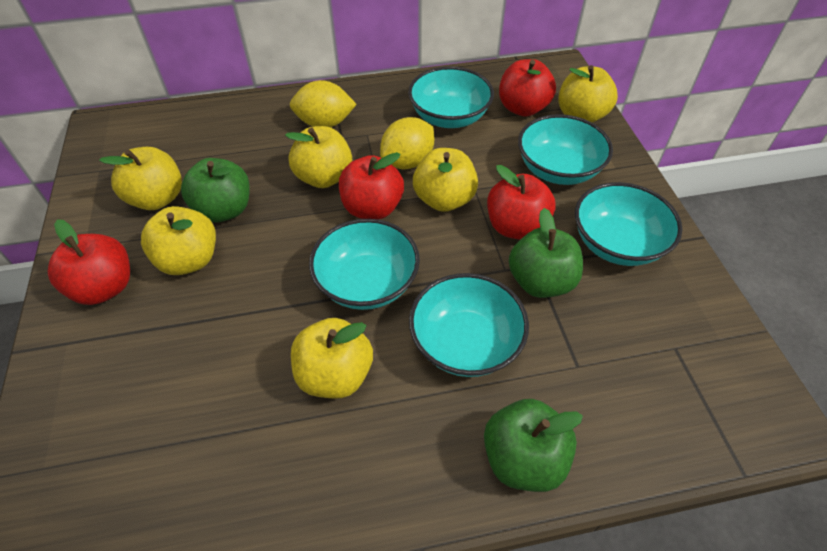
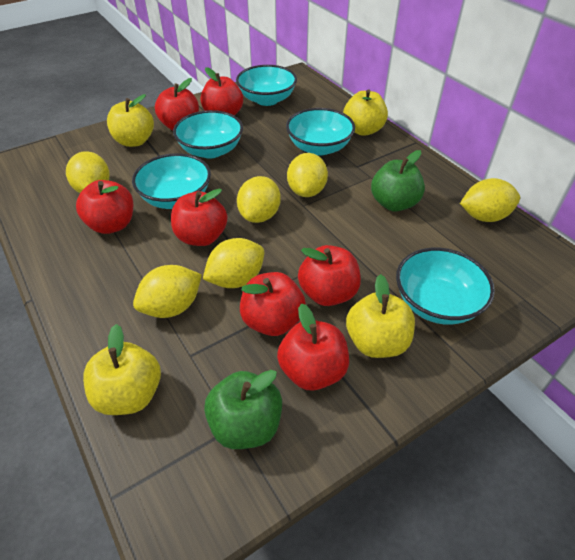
green apple: [181,158,249,222] [484,399,583,492] [509,208,583,298] = 3 -> [204,370,282,449] [371,150,425,212] = 2
red apple: [48,219,130,305] [339,152,404,220] [487,165,556,240] [499,59,556,117] = 4 -> [76,180,133,234] [155,78,199,130] [171,189,227,246] [200,67,243,116] [240,272,306,336] [277,303,349,391] [298,245,361,306] = 7
yellow apple: [99,147,182,210] [141,206,216,275] [285,126,352,188] [291,318,373,399] [413,148,478,212] [558,65,618,123] = 6 -> [83,324,161,415] [107,94,154,147] [343,89,388,136] [346,274,415,358] = 4
yellow lemon: [290,80,357,127] [380,117,434,169] = 2 -> [66,151,110,193] [133,265,202,318] [203,238,264,288] [237,176,281,223] [287,153,328,197] [460,178,520,222] = 6

